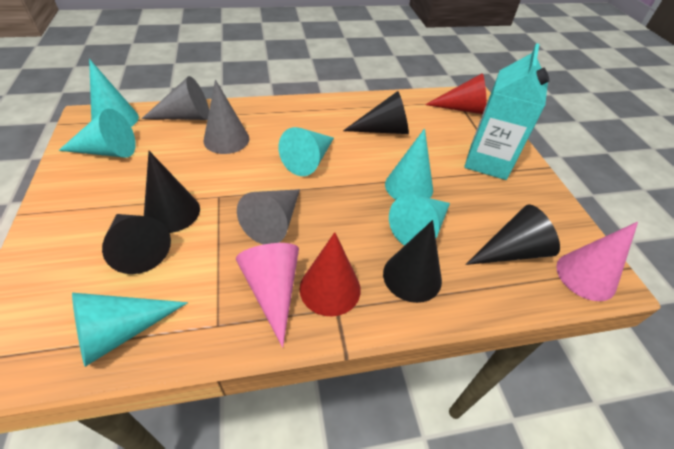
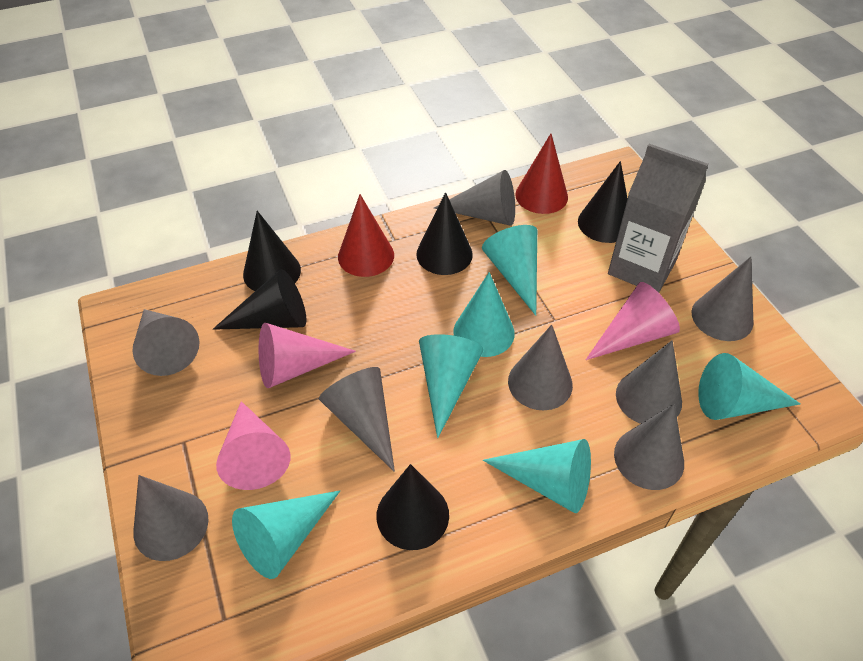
grey carton: none = 0 -> [608,144,708,293] = 1
grey cone: [142,76,209,120] [204,80,249,154] [237,189,300,244] = 3 -> [133,309,199,376] [133,475,209,561] [319,367,395,472] [434,170,515,226] [508,325,573,410] [614,404,684,490] [616,340,682,424] [692,257,754,341] = 8
pink cone: [236,243,299,348] [556,222,638,301] = 2 -> [216,401,290,490] [259,323,356,388] [586,282,680,360] = 3
turquoise carton: [464,43,549,180] = 1 -> none = 0

